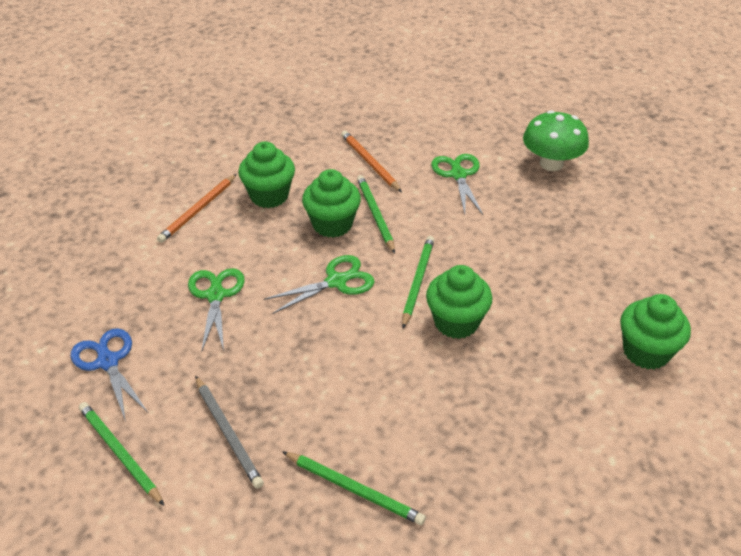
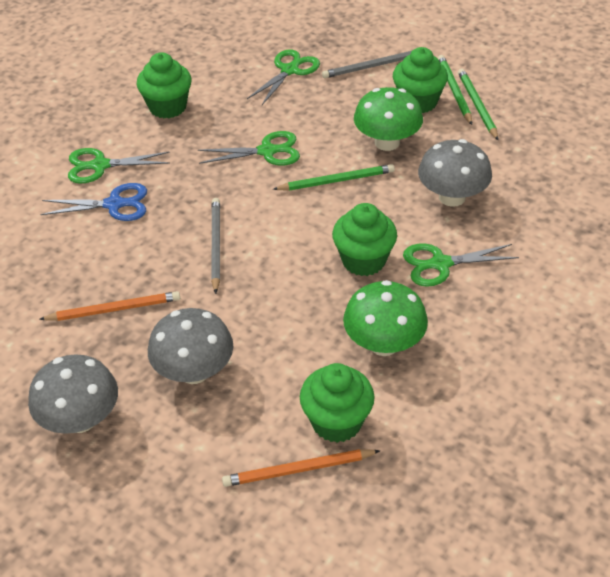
green mushroom: [523,110,589,171] = 1 -> [343,280,428,356] [354,87,423,151] = 2
green pencil: [79,402,164,506] [282,451,426,525] [357,175,395,254] [402,236,434,328] = 4 -> [273,164,395,191] [438,55,472,125] [458,68,498,140] = 3
green scissors: [188,268,245,352] [264,255,375,314] [431,154,483,215] = 3 -> [68,148,170,184] [198,131,300,166] [247,49,320,105] [403,244,519,287] = 4
grey mushroom: none = 0 -> [28,355,118,434] [148,308,233,384] [418,139,492,207] = 3
grey pencil: [195,376,264,489] = 1 -> [211,198,220,294] [322,51,412,78] = 2

